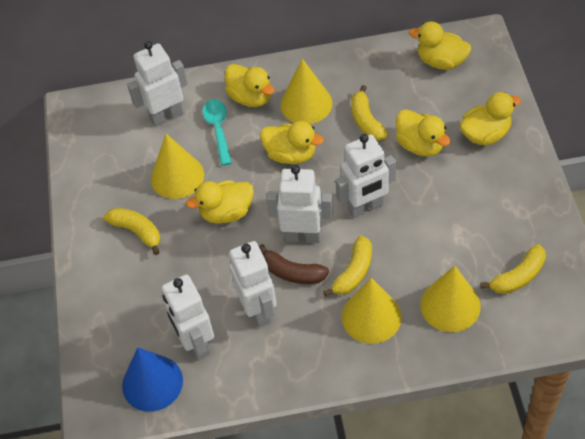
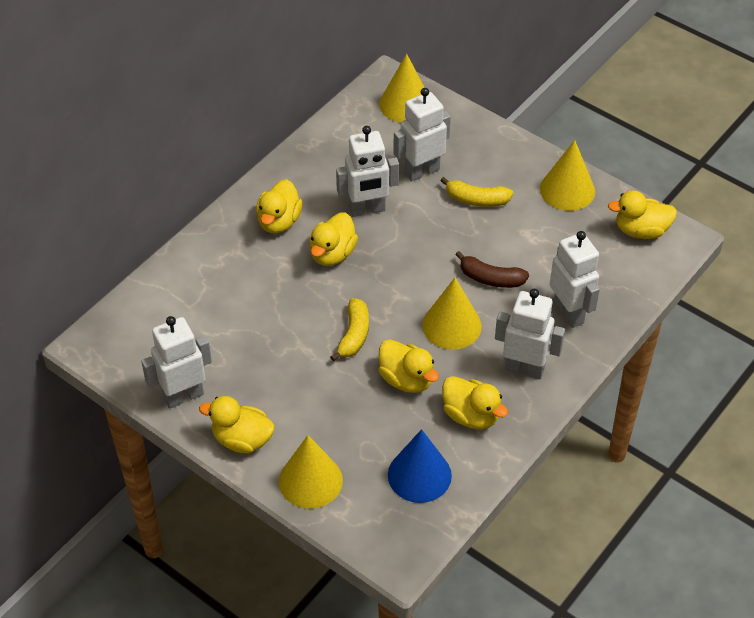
turquoise spoon: [203,99,232,166] = 1 -> none = 0
yellow banana: [103,208,161,255] [323,235,372,296] [351,85,388,141] [480,244,546,294] = 4 -> [330,298,369,361] [440,177,513,207] = 2

